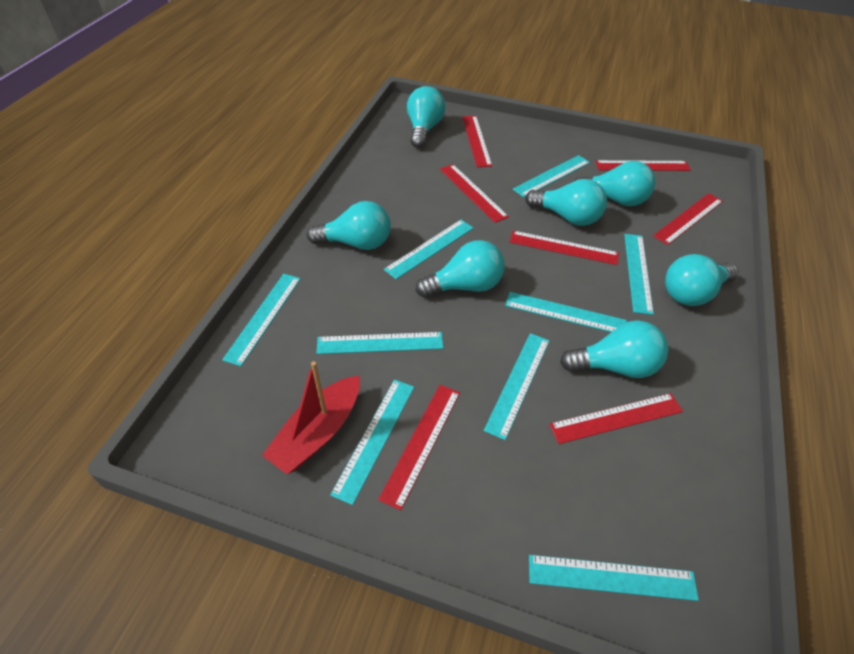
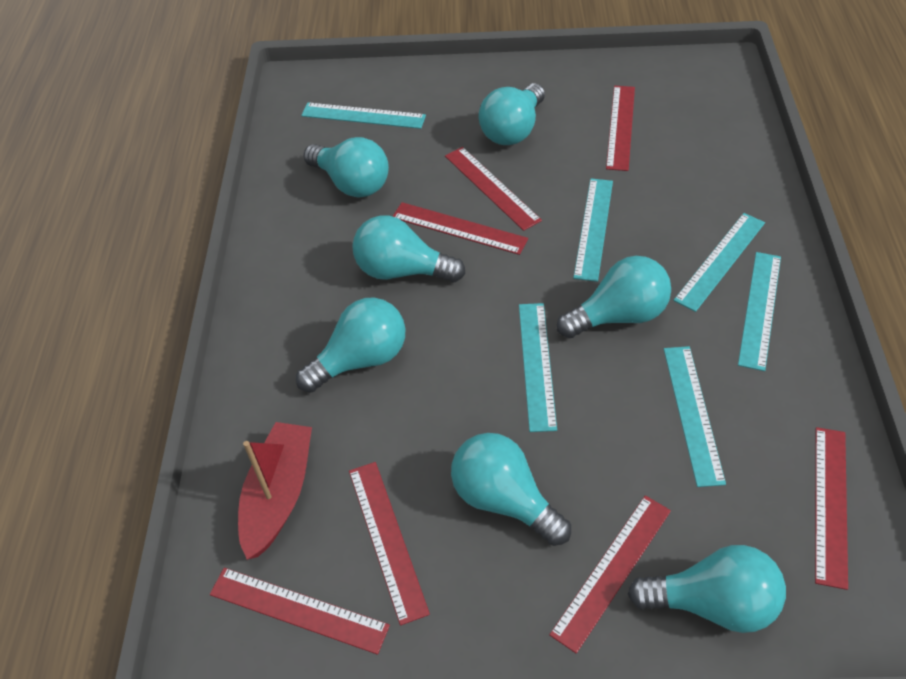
turquoise ruler: [222,274,301,366] [317,332,443,354] [330,379,414,505] [384,220,473,279] [484,333,550,440] [505,292,627,332] [513,155,590,197] [529,555,699,601] [624,234,654,315] = 9 -> [301,102,426,129] [519,303,557,432] [573,178,613,282] [664,346,726,487] [673,213,765,312] [738,252,781,371] = 6

